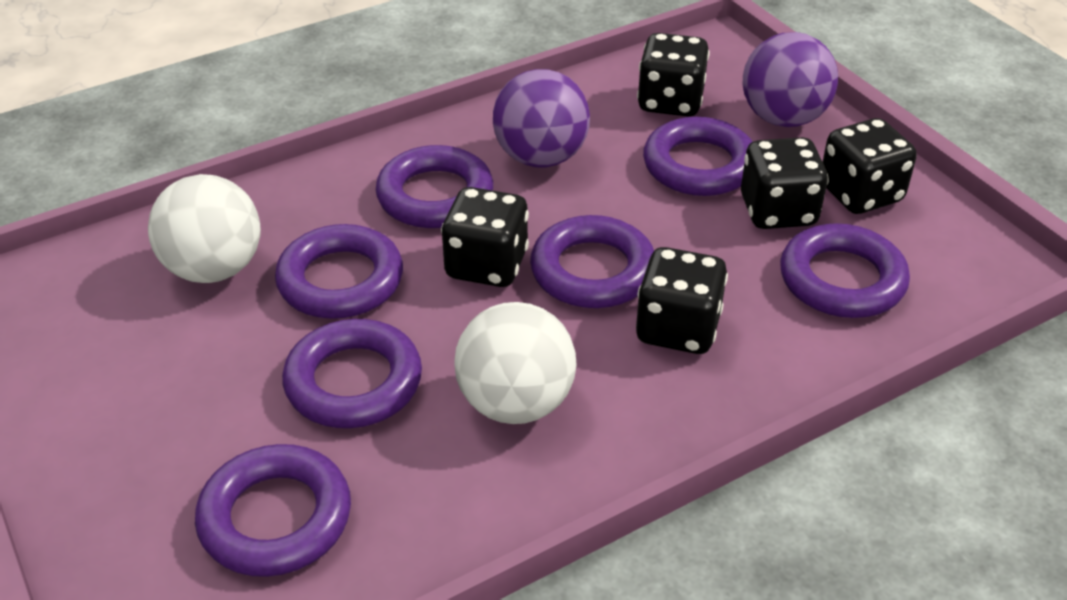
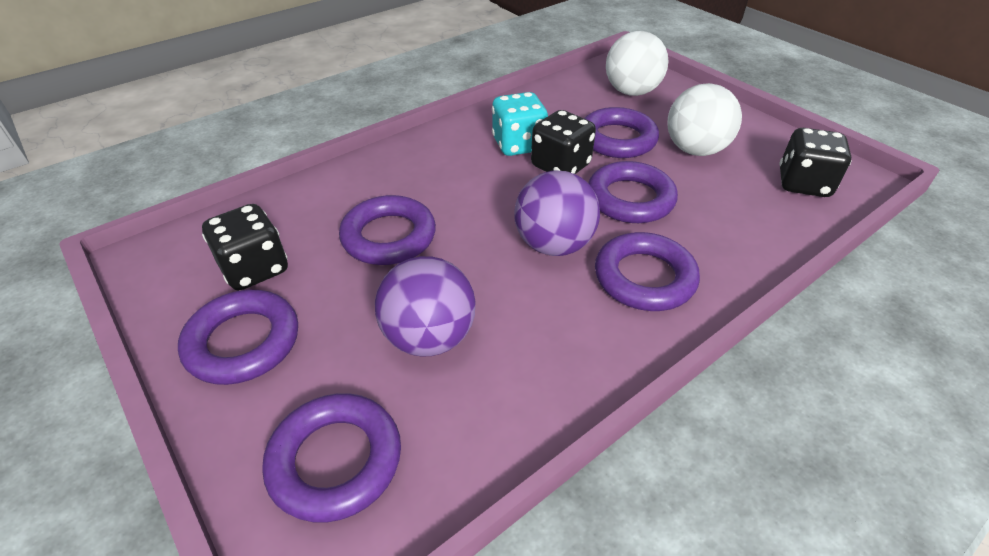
black dice: [441,187,529,287] [636,247,728,354] [637,33,710,117] [741,137,828,229] [823,118,917,214] = 5 -> [202,204,288,290] [531,110,596,174] [779,128,851,197] = 3
purple ring: [195,444,351,577] [275,224,403,319] [282,319,422,428] [376,145,493,228] [530,215,654,308] [643,117,753,196] [780,223,910,318] = 7 -> [178,290,298,385] [262,393,401,522] [339,195,436,265] [584,107,659,158] [588,161,678,223] [595,232,700,311] = 6
turquoise dice: none = 0 -> [492,92,548,156] = 1

